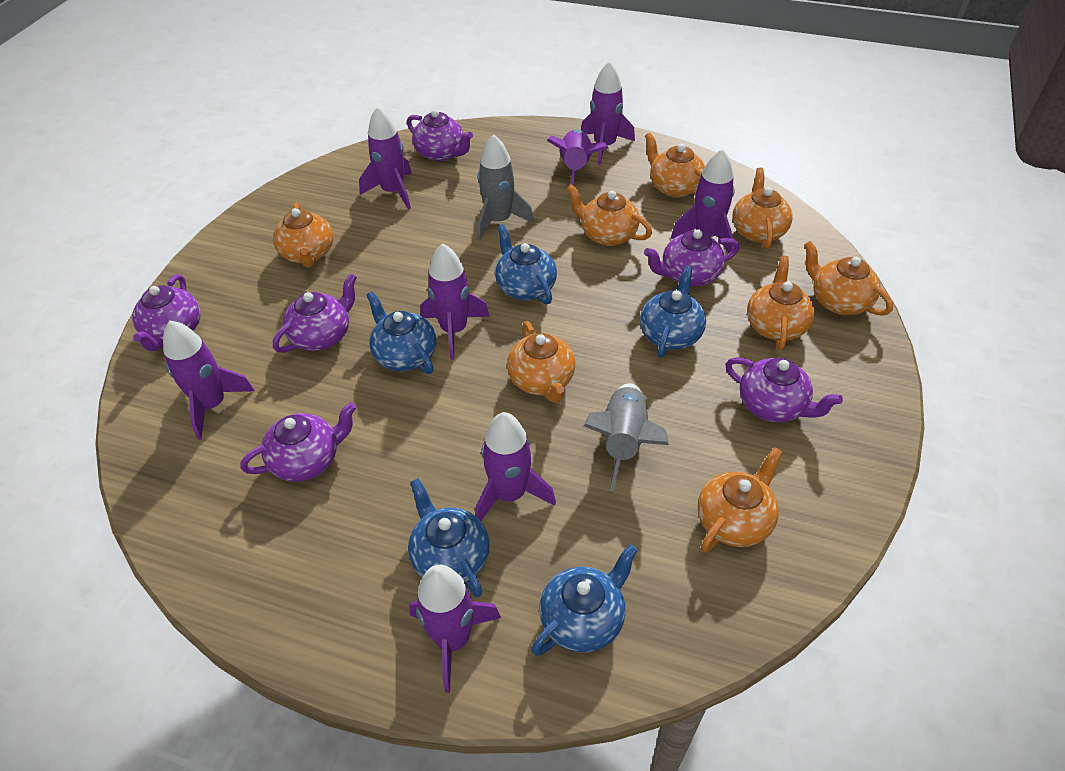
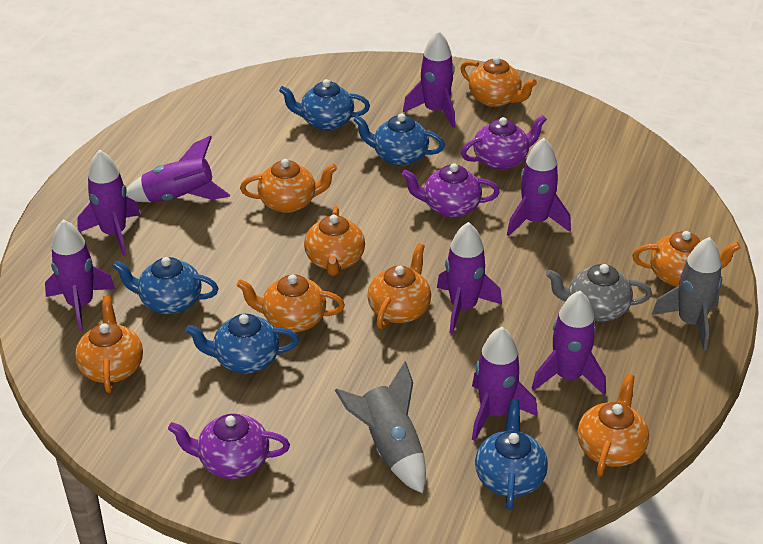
grey teapot: none = 0 -> [546,264,652,321] = 1
purple teapot: [132,274,201,351] [240,402,356,482] [273,273,357,353] [407,109,473,161] [644,229,739,286] [725,357,843,422] = 6 -> [168,414,290,479] [402,163,500,218] [461,115,547,170] = 3

